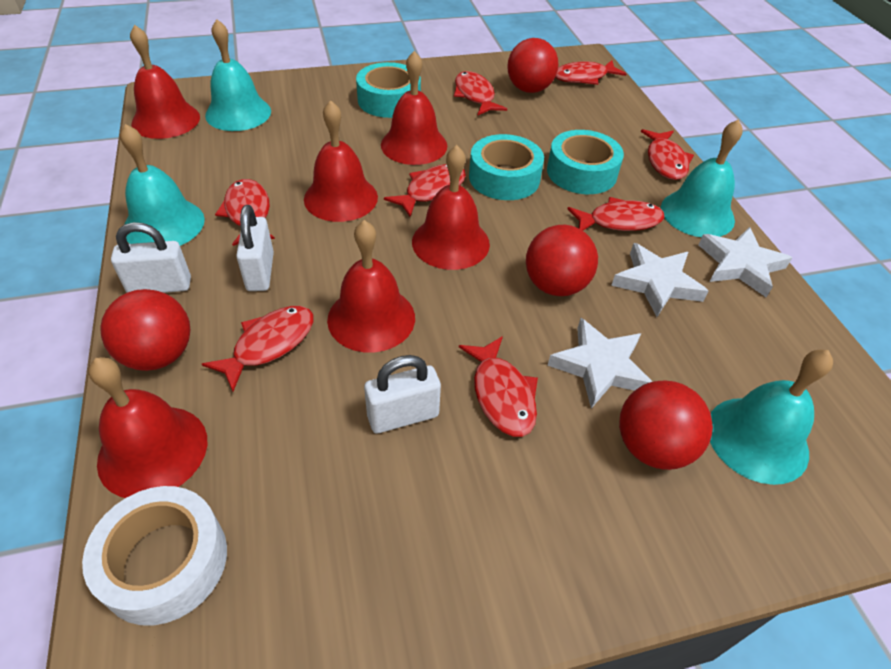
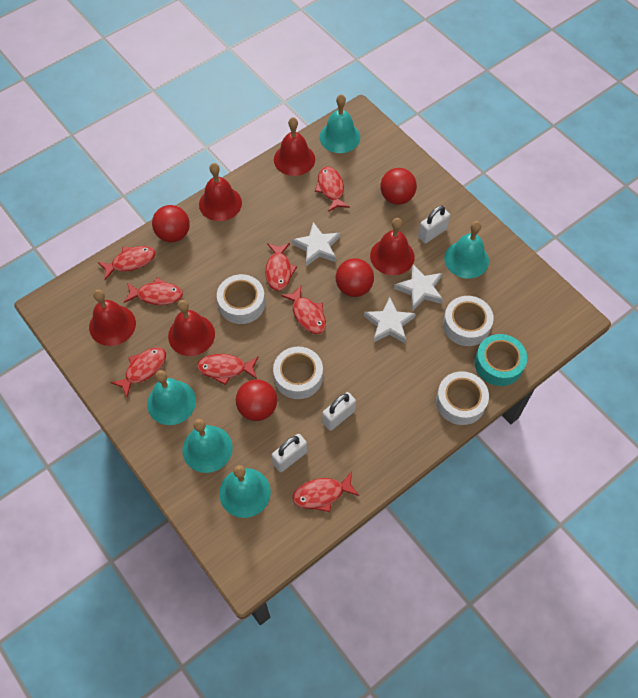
red bell: [88,357,207,498] [130,25,200,139] [304,100,378,222] [327,220,415,352] [381,51,447,165] [412,145,490,270] = 6 -> [89,289,136,346] [168,300,215,356] [199,163,242,221] [274,117,315,176] [370,218,415,275] = 5
turquoise bell: [120,124,205,246] [205,19,271,131] [661,119,743,237] [710,350,833,485] = 4 -> [147,370,196,425] [182,419,233,473] [219,465,271,518] [319,94,360,153] [444,221,489,279] = 5
turquoise tape: [356,62,421,118] [469,134,544,200] [547,130,624,194] = 3 -> [474,334,527,386] = 1
white tape: [82,486,227,626] = 1 -> [217,274,265,324] [273,347,323,399] [436,371,489,425] [443,296,494,346] = 4

